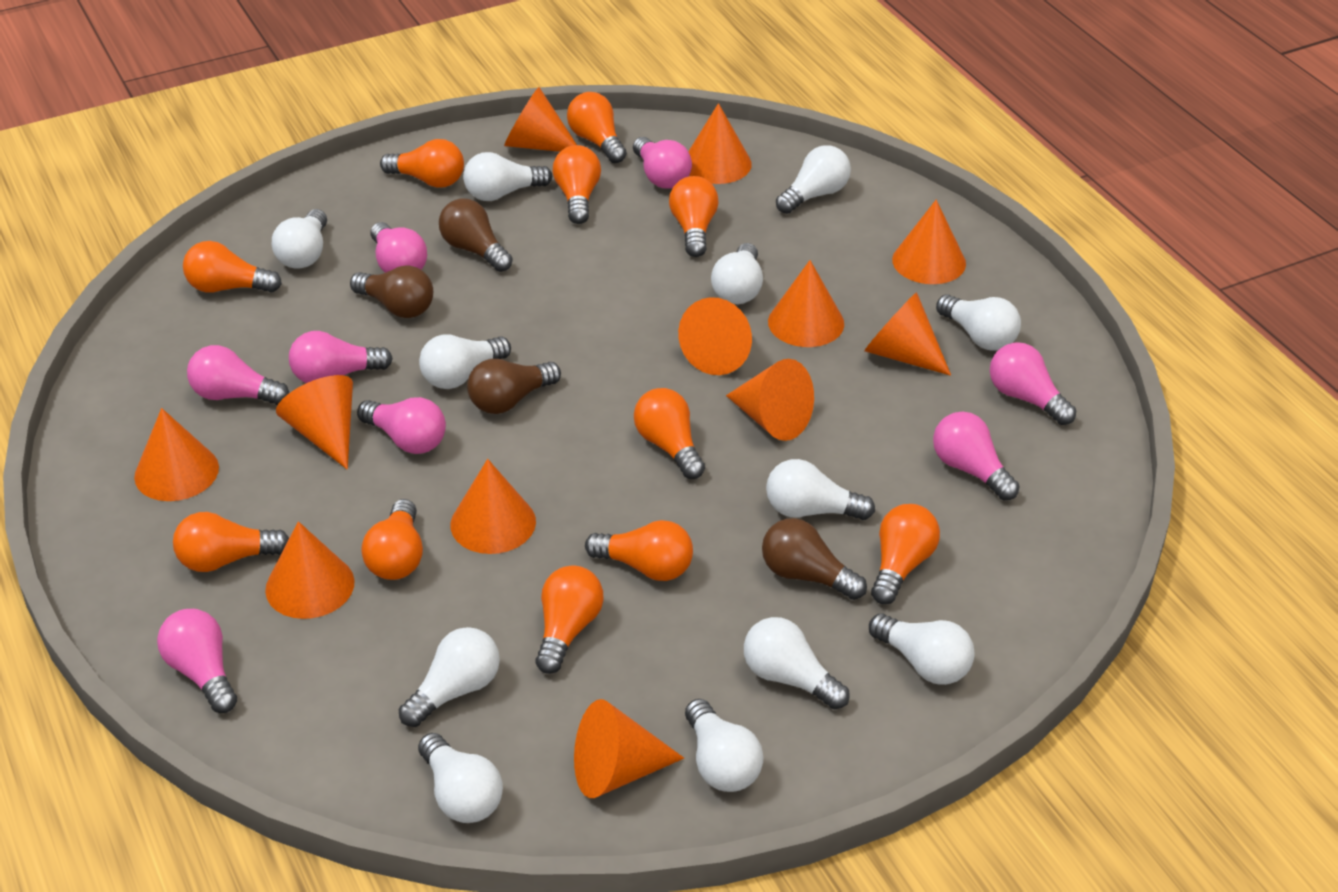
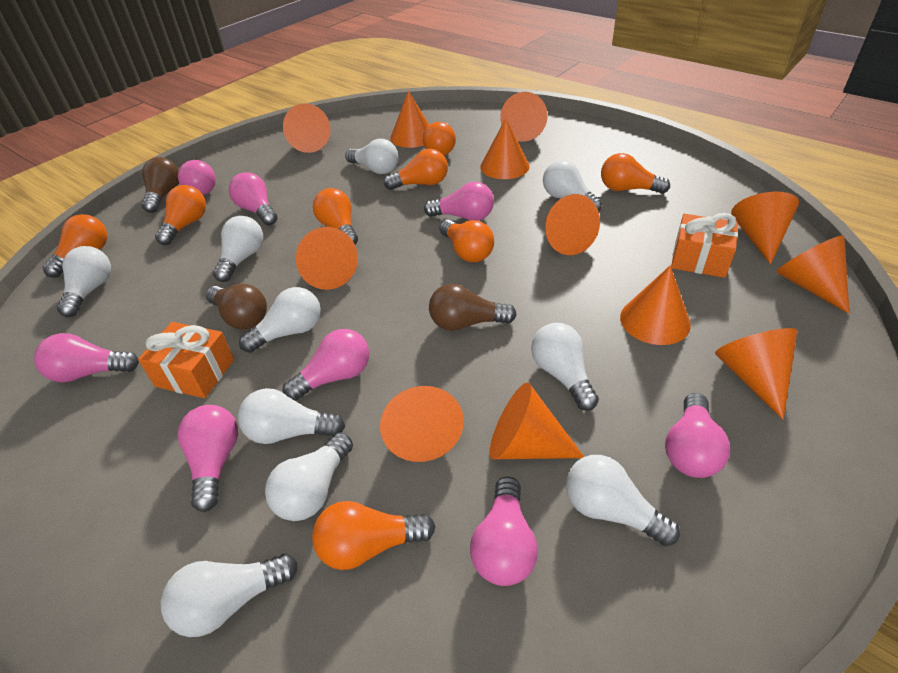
brown light bulb: [350,266,433,318] [439,198,513,272] [467,359,561,414] [762,518,867,600] = 4 -> [142,157,179,213] [206,284,267,329] [429,284,517,331] = 3
orange gift: none = 0 -> [138,322,234,398] [671,213,738,278] = 2
orange light bulb: [173,512,289,572] [183,241,282,293] [361,499,423,580] [380,139,464,188] [536,565,603,674] [553,145,601,224] [567,92,627,163] [585,520,693,581] [634,388,705,479] [669,176,719,257] [871,504,940,604] = 11 -> [42,214,107,278] [155,185,206,245] [312,501,436,570] [313,188,358,244] [384,149,448,190] [423,122,456,156] [440,220,494,262] [601,153,670,194] = 8
white light bulb: [272,209,327,269] [399,627,500,727] [418,733,503,823] [419,334,511,389] [463,152,552,201] [685,699,763,792] [711,243,763,304] [744,617,850,709] [766,459,875,520] [776,145,851,214] [869,614,974,685] [936,294,1021,351] = 12 -> [57,246,111,317] [161,554,298,637] [213,216,263,282] [238,388,345,444] [239,287,321,353] [265,433,353,521] [345,139,398,174] [531,323,599,411] [543,160,602,211] [566,455,680,546] = 10

